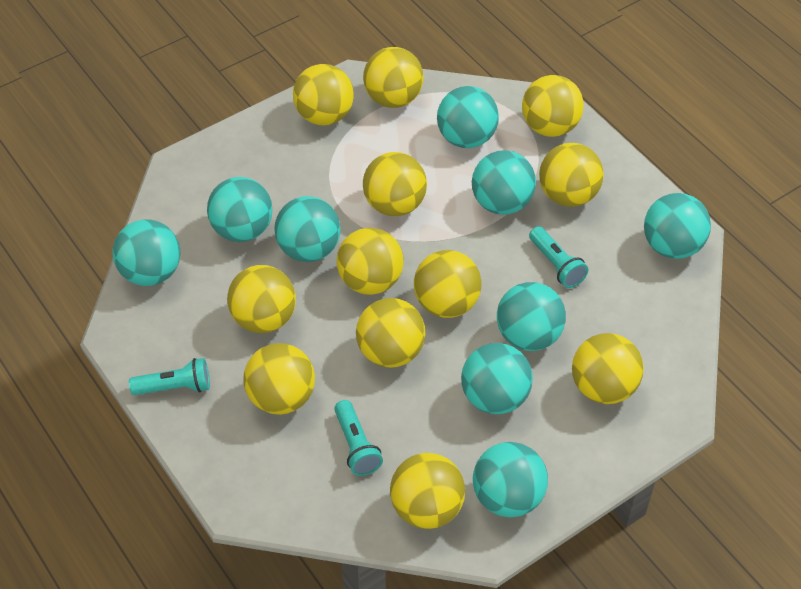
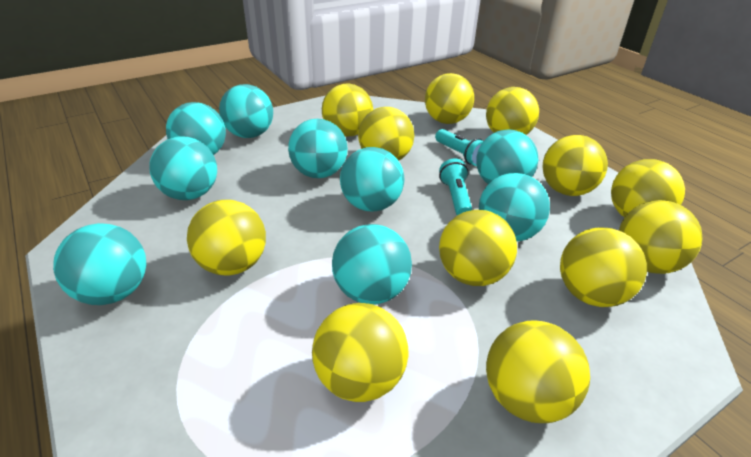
turquoise flashlight: [129,358,210,395] [334,400,383,476] [529,226,588,288] = 3 -> [435,129,483,166] [439,158,472,215] = 2

